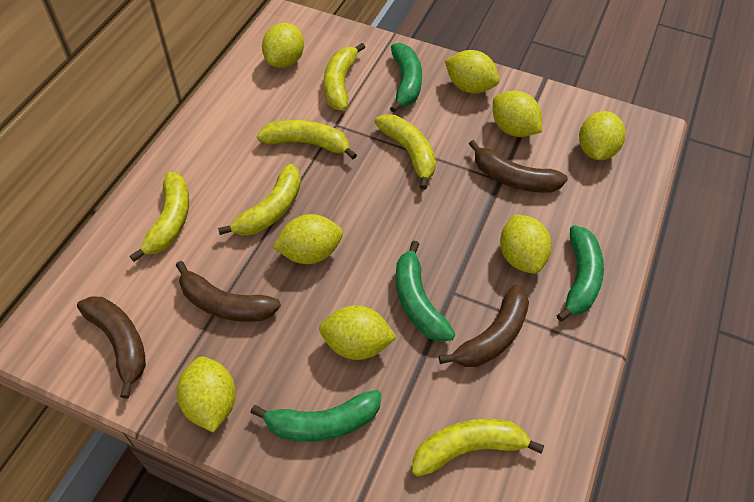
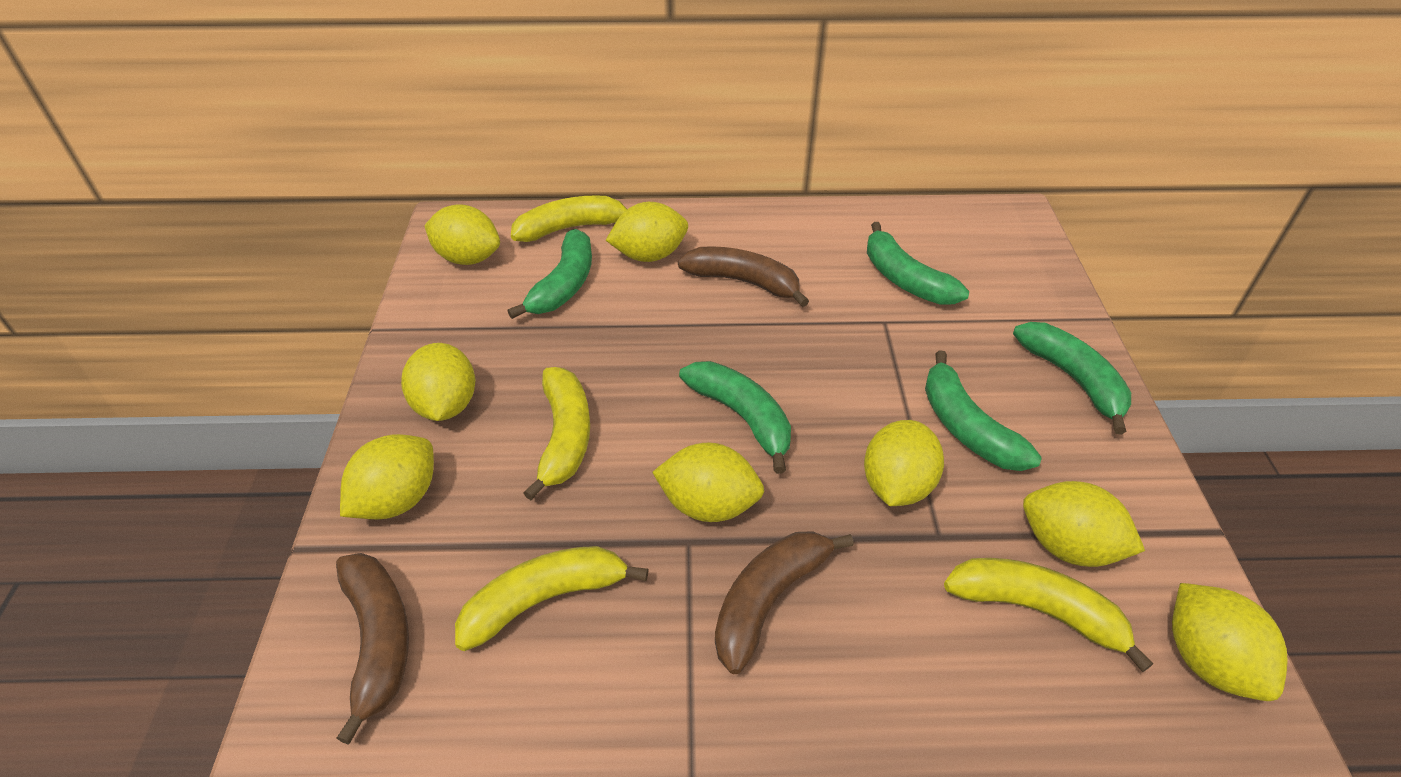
brown banana: [77,296,146,398] [176,261,281,322] [439,285,529,367] [469,140,568,193] = 4 -> [336,553,409,745] [678,246,809,307] [715,531,854,674] = 3
green banana: [250,390,382,442] [390,43,422,113] [396,241,455,342] [556,225,604,322] = 4 -> [508,229,592,319] [679,361,791,474] [867,222,969,305] [925,350,1042,471] [1013,322,1131,435] = 5
yellow banana: [130,172,189,262] [218,164,301,236] [257,120,357,159] [324,43,365,111] [374,114,436,190] [412,419,544,477] = 6 -> [455,546,649,651] [511,195,627,242] [523,367,590,500] [944,558,1153,672] = 4

